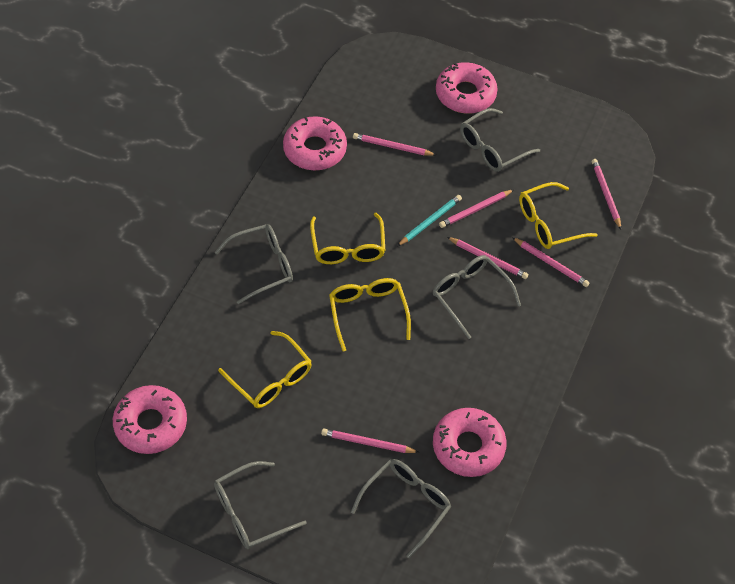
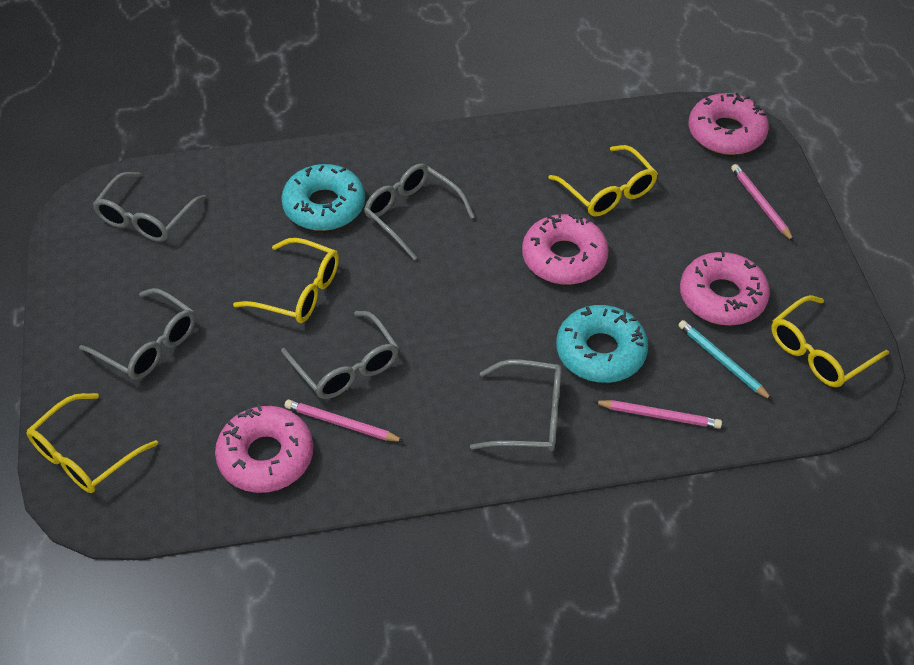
pink pencil: [321,429,420,453] [353,133,436,156] [439,190,513,228] [447,237,528,279] [512,237,590,287] [592,159,621,229] = 6 -> [285,400,404,442] [593,400,722,429] [731,164,794,242] = 3
turquoise donut: none = 0 -> [281,164,365,231] [556,305,648,383] = 2

